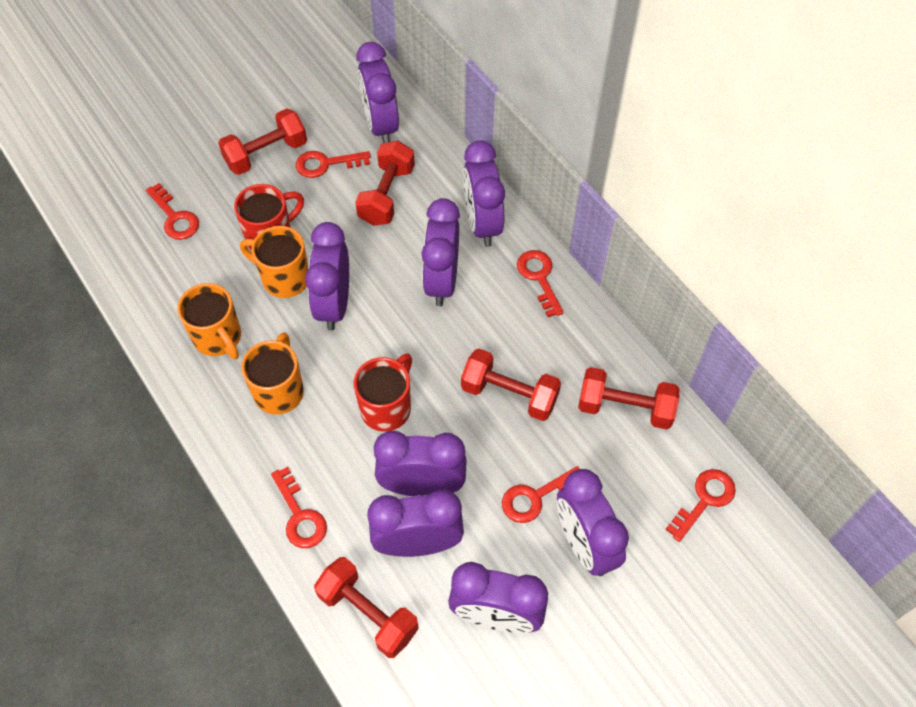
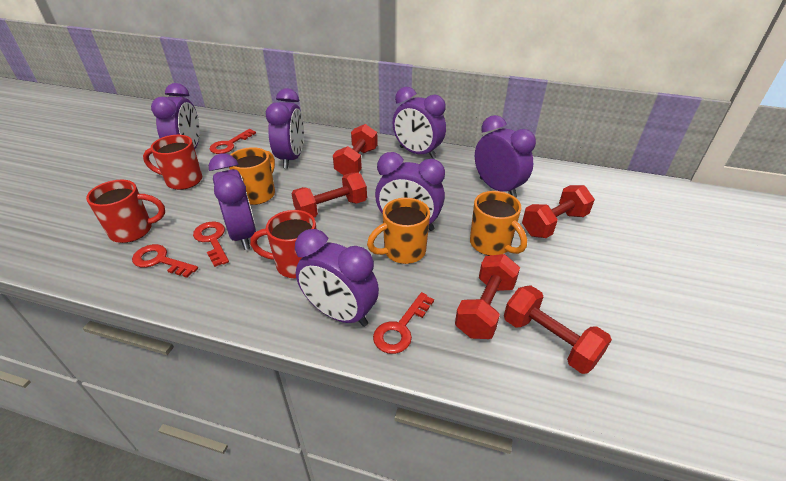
purple clock: [305,222,349,331] [356,42,399,143] [367,489,464,557] [374,431,467,496] [422,198,460,306] [448,562,548,633] [463,140,505,247] [557,469,629,576] = 8 -> [151,83,200,149] [209,153,256,250] [266,88,304,168] [295,229,379,327] [375,152,445,231] [392,87,446,159] [475,115,536,198] = 7
red key: [146,183,199,240] [271,467,327,548] [296,151,371,178] [502,466,580,523] [517,250,564,317] [665,469,736,542] = 6 -> [132,244,198,278] [193,222,229,267] [210,129,256,154] [373,292,434,354] = 4
red mug: [234,184,304,250] [354,353,412,432] = 2 -> [86,180,165,243] [143,135,202,190] [250,210,316,278] = 3

